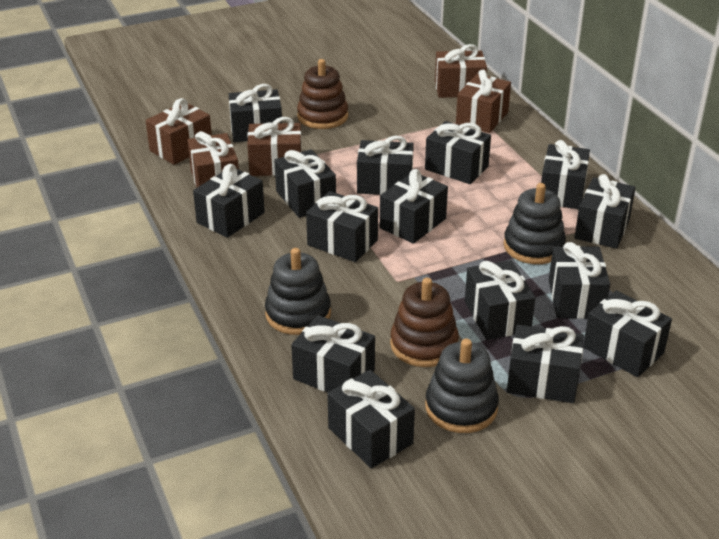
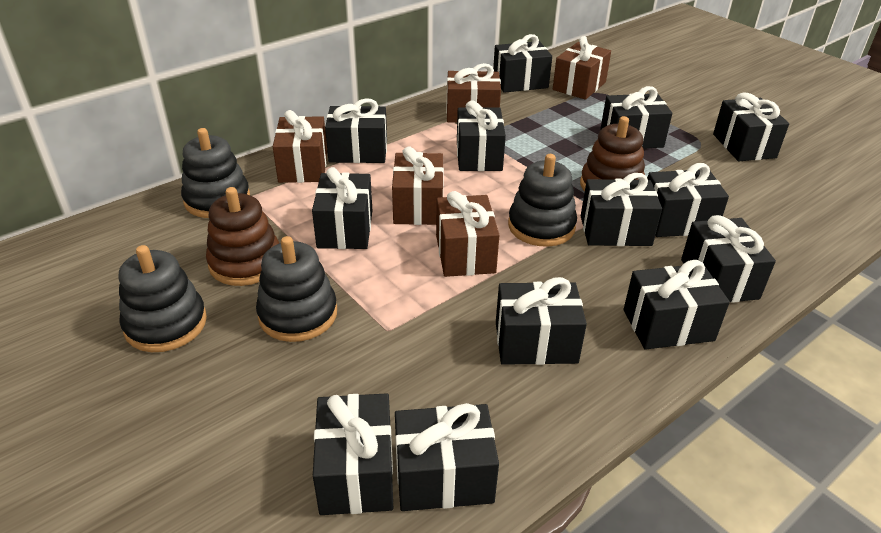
black gift: [193,164,265,238] [229,84,282,142] [274,149,336,218] [291,315,375,392] [306,191,378,262] [327,370,415,468] [357,136,414,195] [380,169,448,244] [425,121,491,184] [465,260,536,340] [507,325,584,403] [541,140,590,209] [549,242,610,319] [575,174,636,249] [583,290,672,377] = 15 -> [312,167,372,249] [313,393,393,515] [325,98,387,163] [395,403,499,511] [457,100,506,171] [493,34,552,93] [496,277,587,365] [581,173,662,246] [600,86,672,149] [624,260,730,350] [647,163,729,237] [681,215,776,303] [713,92,789,161] = 13
black stacking toy: [265,248,331,335] [425,339,499,433] [504,183,566,264] = 3 -> [119,245,207,352] [181,128,250,218] [256,236,337,342] [508,154,577,247] = 4

